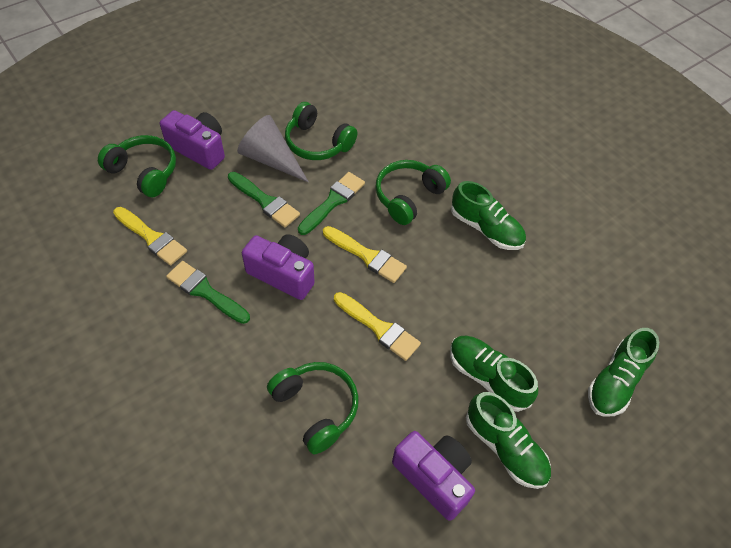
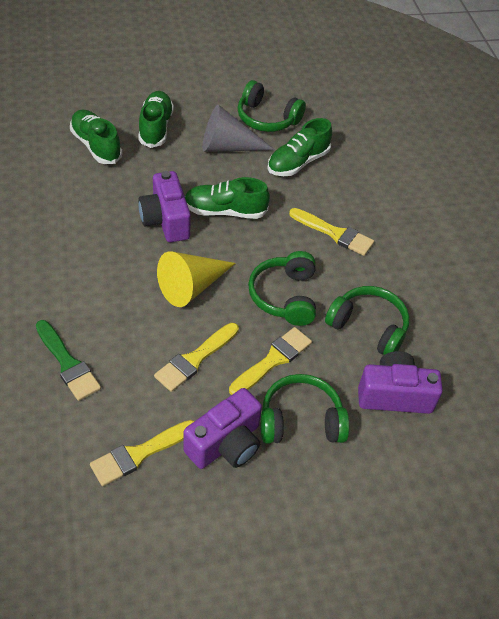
green brush: [166,261,250,324] [228,172,300,227] [298,172,365,235] = 3 -> [36,320,101,401] = 1
yellow brush: [113,207,187,265] [323,226,407,283] [334,292,421,361] = 3 -> [90,420,194,486] [154,323,239,392] [229,327,312,395] [289,208,374,256] = 4
yellow cone: none = 0 -> [157,251,236,307] = 1

